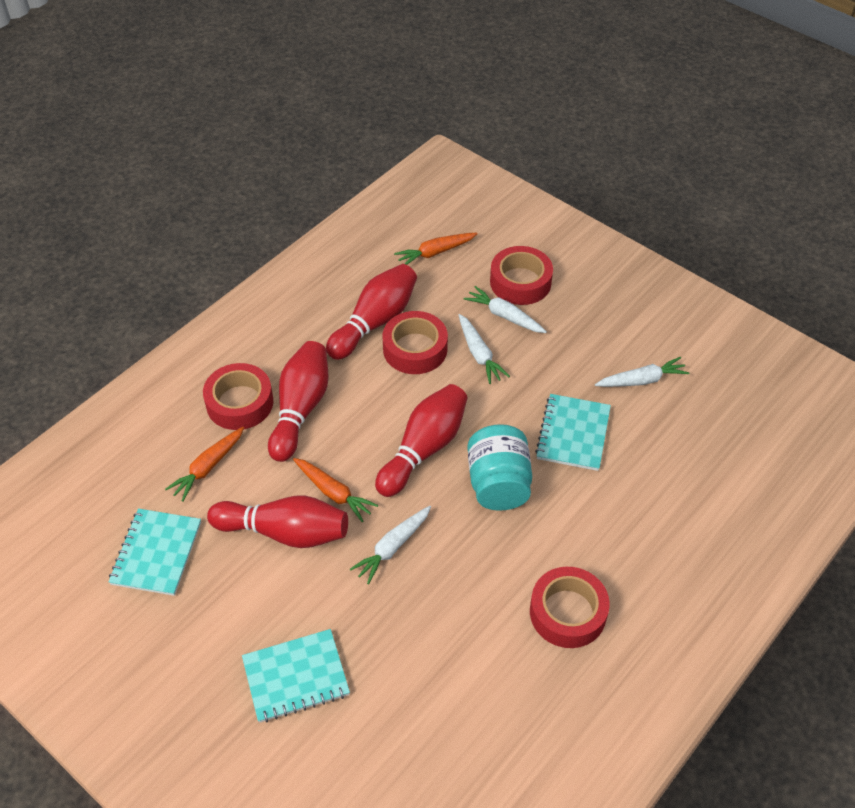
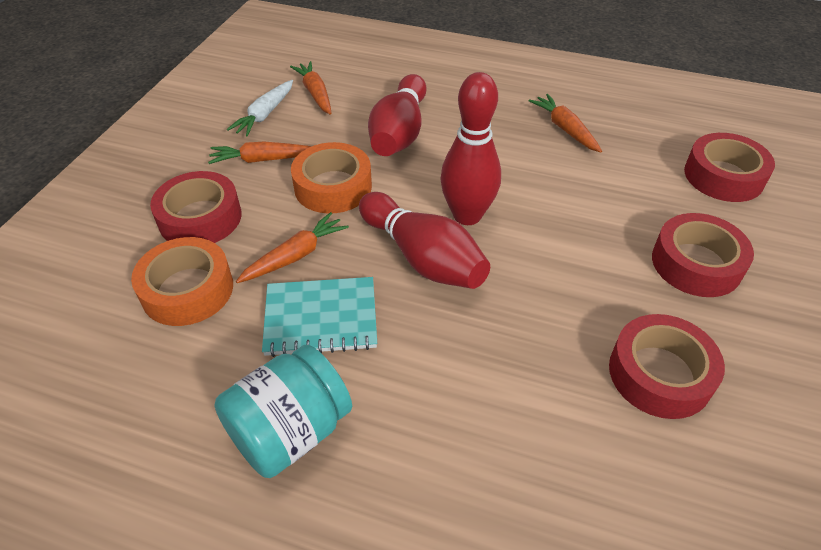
orange carrot: [165,427,244,502] [293,458,378,522] [394,233,478,265] = 3 -> [208,142,311,164] [236,212,349,283] [290,61,332,115] [529,94,602,153] = 4
orange tape: none = 0 -> [131,237,233,326] [291,142,372,214] = 2
red bowling pin: [207,495,348,548] [268,341,329,462] [326,264,417,360] [375,384,468,497] = 4 -> [359,192,490,289] [368,74,427,156] [440,72,501,225] = 3
turquoise notebook: [108,508,201,596] [242,629,350,723] [535,394,611,471] = 3 -> [262,277,377,357] = 1
white carrot: [350,506,431,584] [459,314,510,384] [464,286,547,333] [595,357,690,387] = 4 -> [227,80,293,137] = 1

